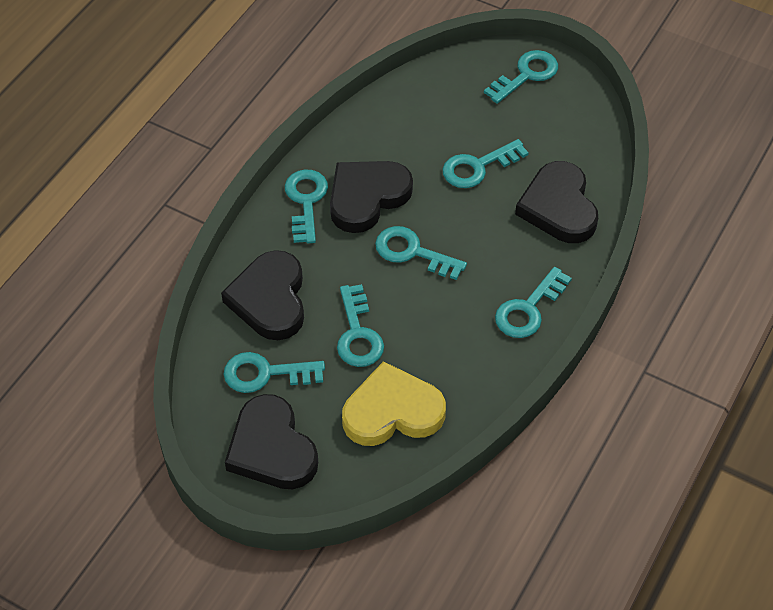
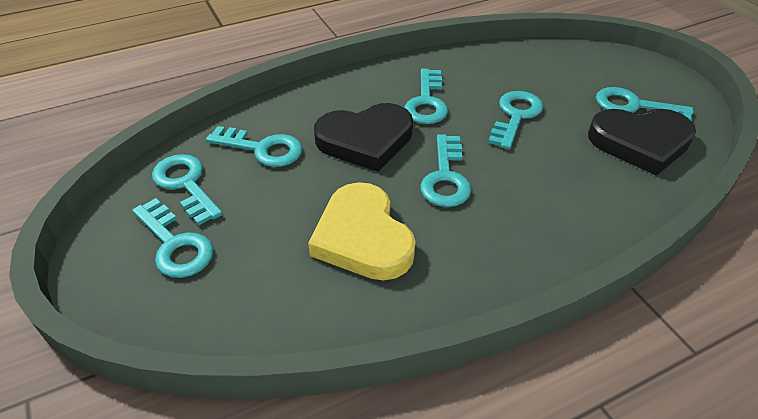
black heart: [221,250,304,340] [225,394,318,489] [330,161,413,233] [515,161,598,243] = 4 -> [314,103,413,172] [588,109,696,176] = 2

